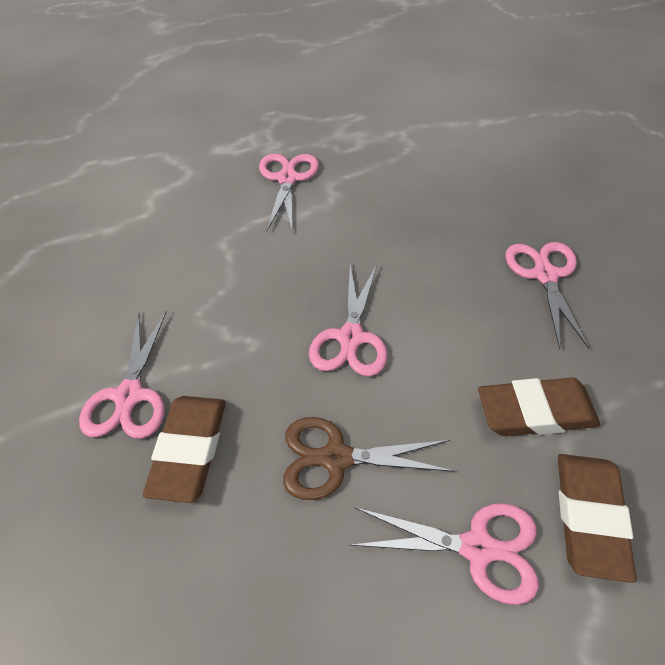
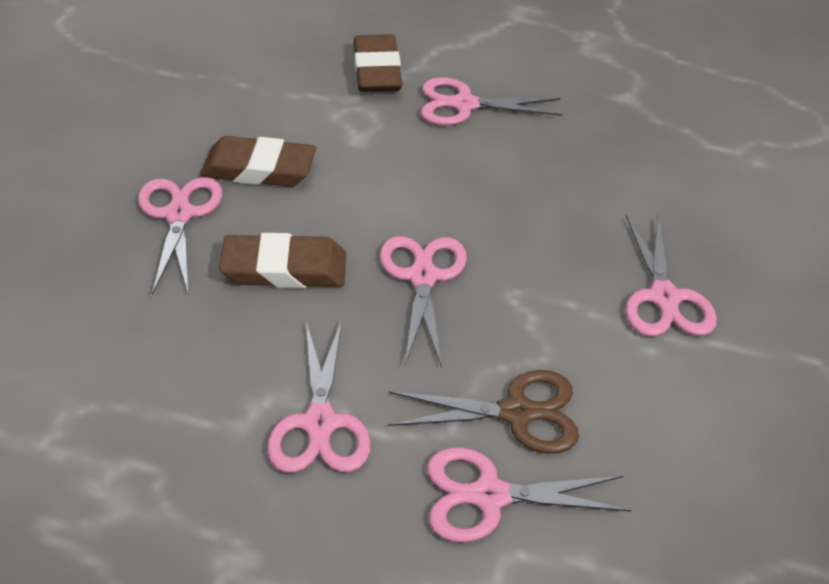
pink scissors: [79,311,167,439] [259,154,319,231] [309,264,388,377] [351,503,539,605] [505,242,589,349] = 5 -> [138,177,222,295] [267,319,371,473] [380,236,467,368] [421,77,563,126] [427,447,631,543] [625,214,717,337] = 6

